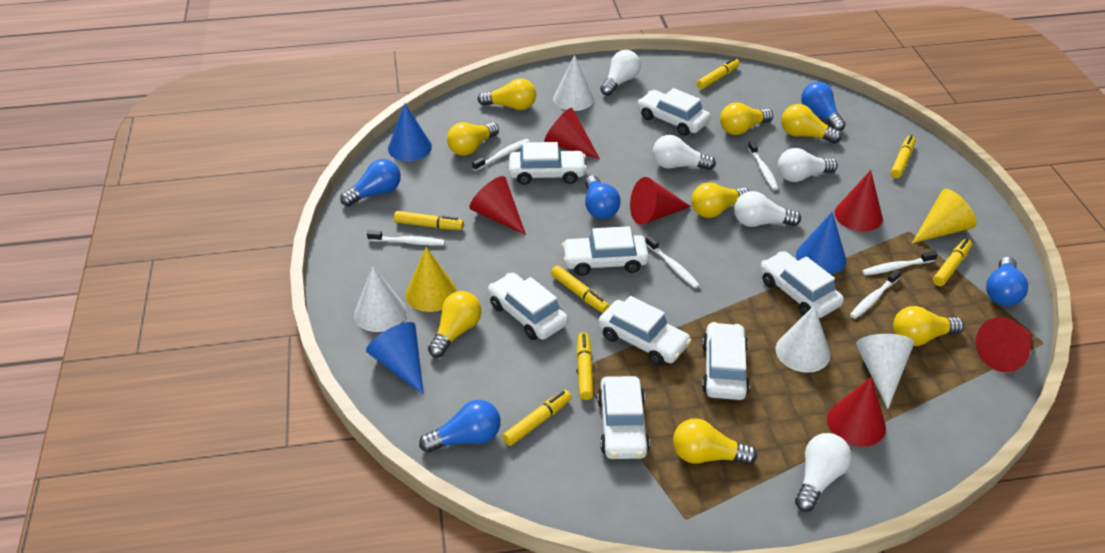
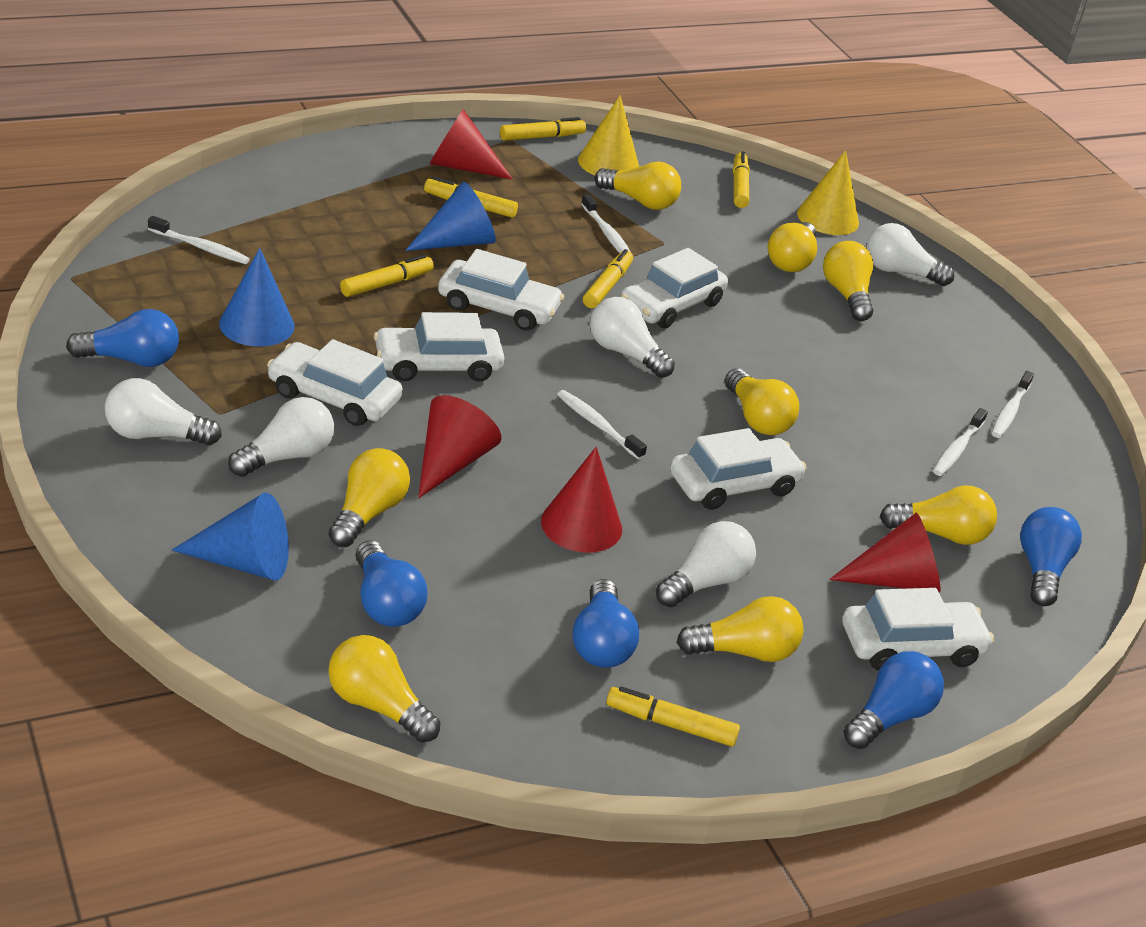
red cone: [469,176,526,235] [544,108,600,159] [630,177,691,225] [827,377,886,447] [834,170,883,231] [976,317,1033,372] = 6 -> [418,395,501,498] [429,109,513,180] [541,447,622,553] [829,513,941,593] = 4
white car: [488,273,568,340] [509,142,587,185] [562,226,649,276] [597,376,650,459] [598,296,691,365] [637,88,711,136] [702,322,750,400] [760,251,844,318] = 8 -> [267,339,403,426] [374,312,504,382] [438,249,564,331] [621,248,728,329] [670,428,806,510] [842,588,994,670] = 6
white cone: [354,266,407,332] [553,55,594,111] [776,305,831,373] [856,334,914,409] = 4 -> none = 0
white toothbrush: [367,230,445,246] [472,139,530,171] [646,236,700,288] [748,140,779,190] [850,269,901,319] [862,251,938,276] = 6 -> [148,216,250,264] [557,390,647,460] [581,194,630,253] [933,408,988,476] [991,371,1034,438] = 5
yellow marker: [394,211,464,230] [502,390,572,446] [551,265,610,313] [577,332,593,400] [697,58,740,89] [891,135,915,178] [933,239,972,286] = 7 -> [340,255,434,297] [424,177,518,218] [500,117,586,141] [583,249,633,308] [606,686,740,747] [733,151,750,208] = 6

